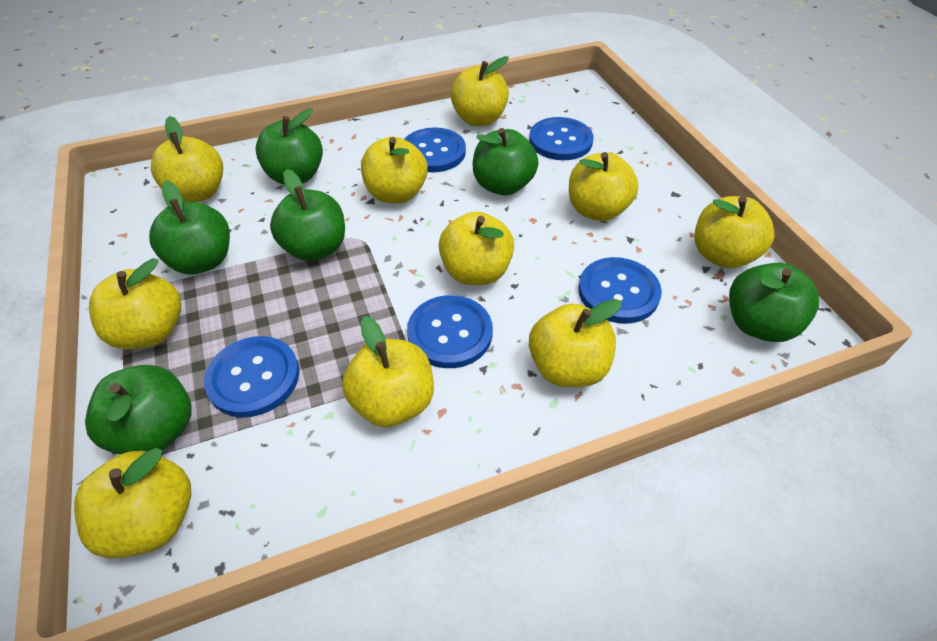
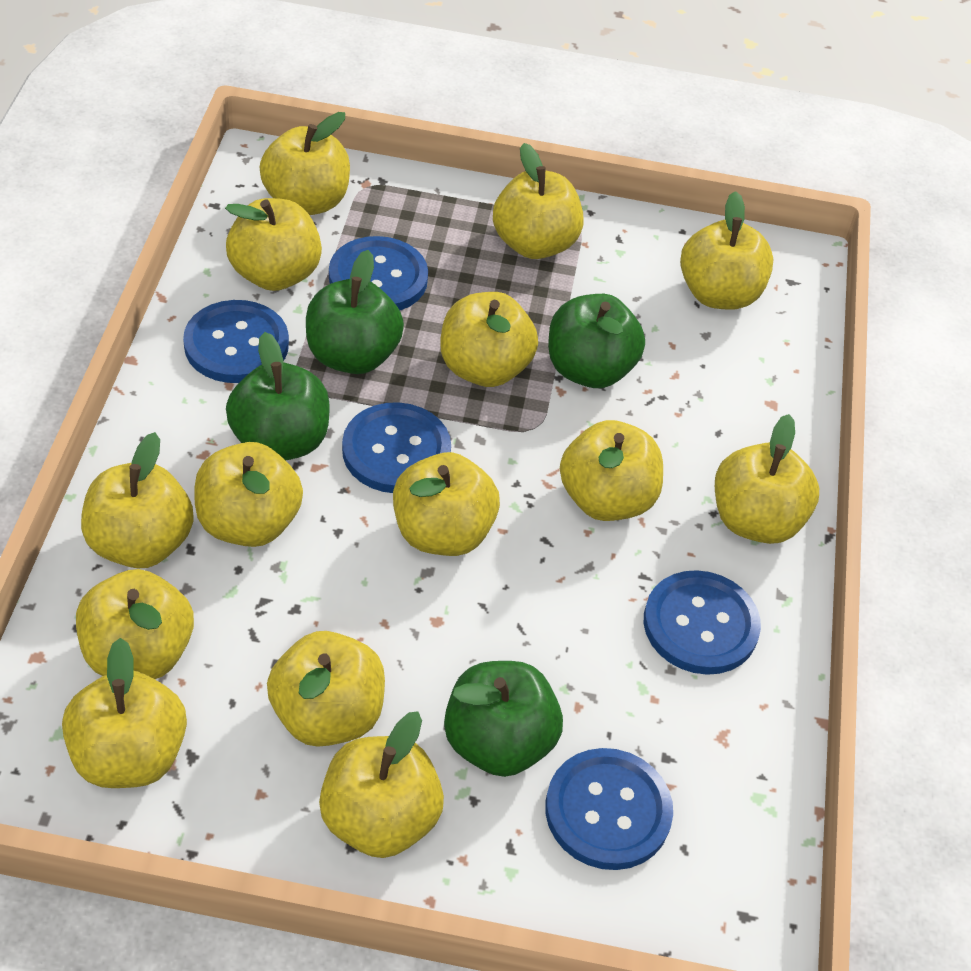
green apple: [85,365,192,455] [149,181,230,275] [255,108,323,185] [270,169,345,261] [472,128,538,196] [729,263,819,342] = 6 -> [226,332,330,461] [306,250,404,374] [444,661,563,777] [548,294,645,388] = 4
yellow apple: [74,448,191,559] [89,258,181,349] [151,116,223,202] [342,316,434,427] [361,137,428,204] [439,211,514,285] [450,56,509,126] [529,299,622,387] [569,152,638,221] [695,196,774,269] = 10 -> [62,638,187,788] [76,569,194,679] [81,432,194,568] [194,442,303,547] [225,198,322,291] [260,112,350,215] [267,631,385,747] [319,711,444,858] [393,452,500,556] [440,292,538,387] [493,143,584,259] [560,420,663,521] [680,191,773,310] [715,414,819,544] = 14

